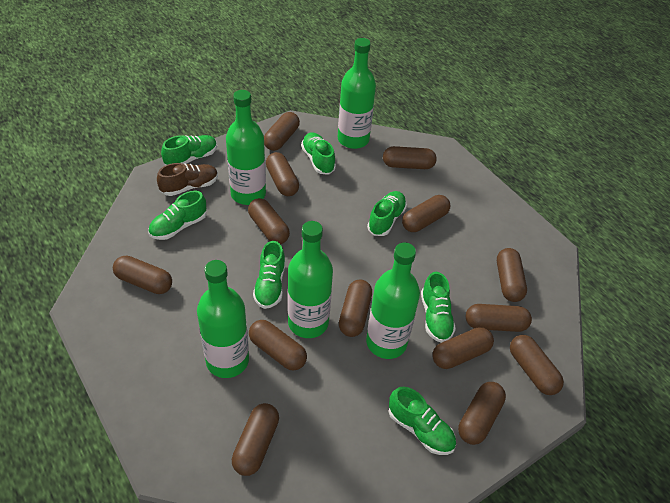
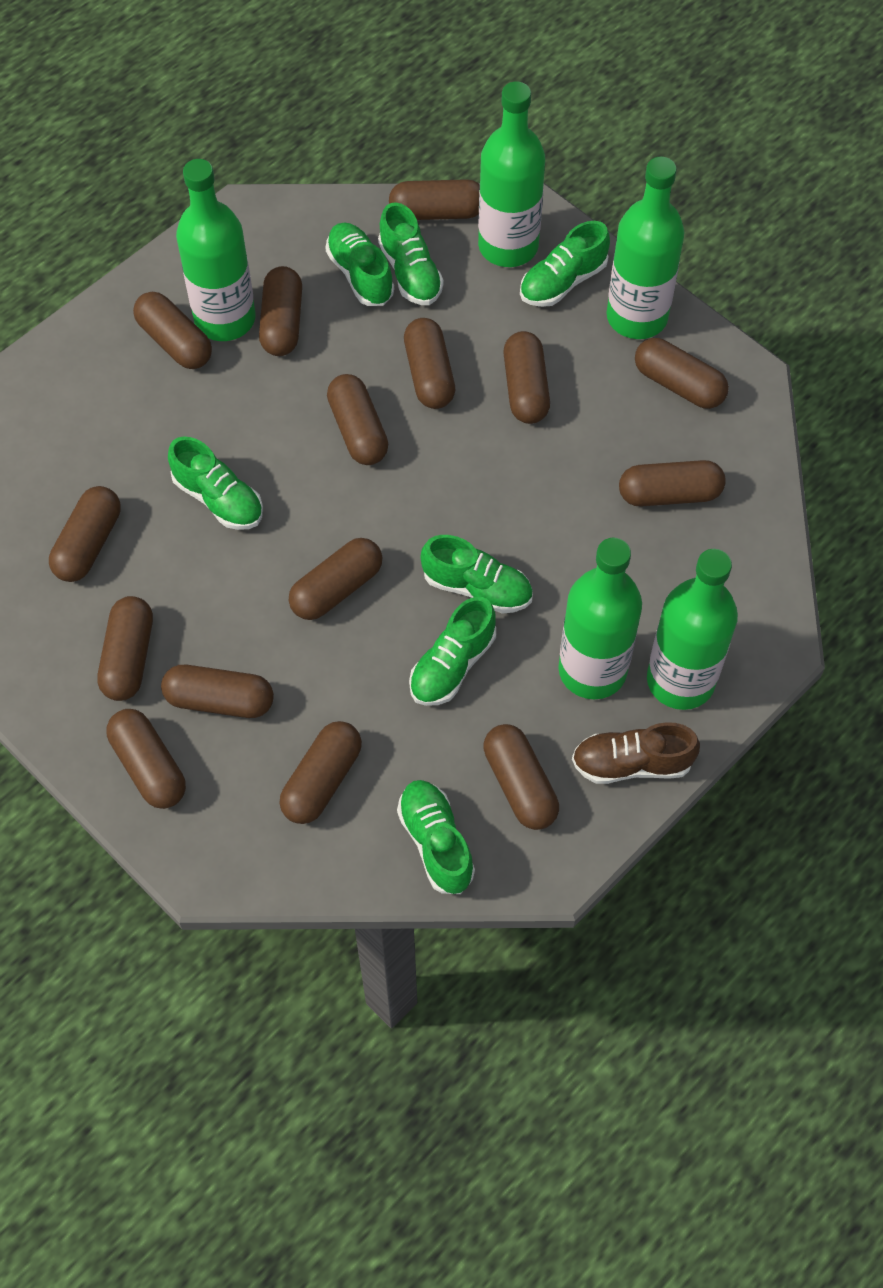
brown capsule: [113,256,172,294] [232,403,279,476] [248,198,290,244] [249,320,307,371] [264,112,300,151] [266,152,299,196] [339,279,372,337] [383,146,437,169] [402,195,450,232] [432,327,494,369] [458,382,506,445] [466,304,532,332] [497,248,527,302] [510,335,564,395] = 14 -> [49,486,121,582] [97,596,153,701] [106,709,186,809] [133,292,212,369] [161,665,274,718] [259,266,302,356] [279,721,362,824] [289,538,382,620] [327,374,388,465] [389,179,480,220] [404,318,455,409] [483,724,559,830] [503,331,550,424] [619,460,726,507] [635,338,729,409] = 15

